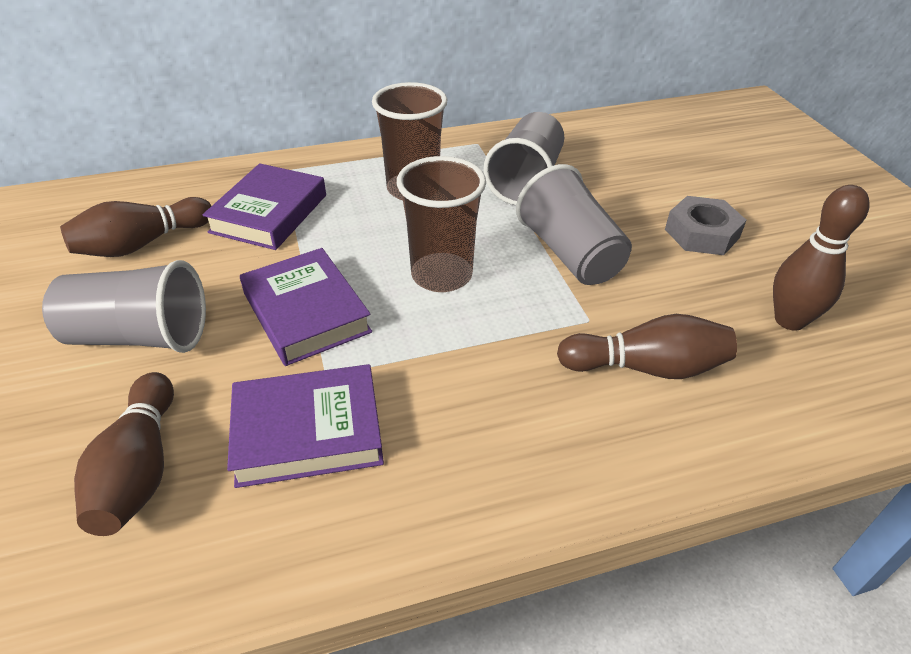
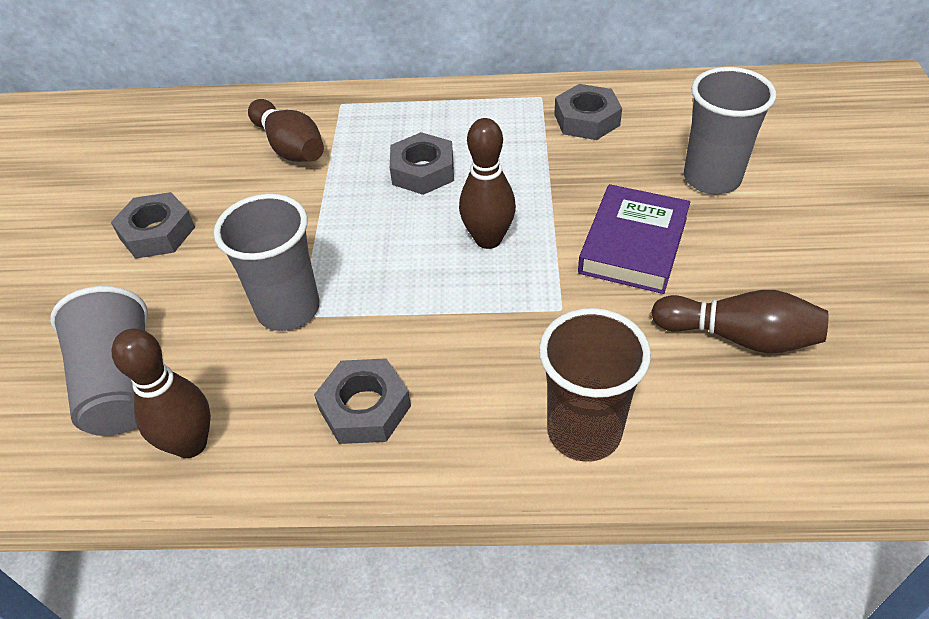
brown cup: [372,82,447,200] [397,156,486,292] = 2 -> [539,308,651,462] = 1
grey nut: [665,196,747,255] = 1 -> [111,192,195,259] [314,358,411,444] [390,132,454,195] [554,84,622,140] = 4
purple book: [202,163,326,250] [227,364,384,488] [240,248,372,366] = 3 -> [578,184,690,294] = 1

